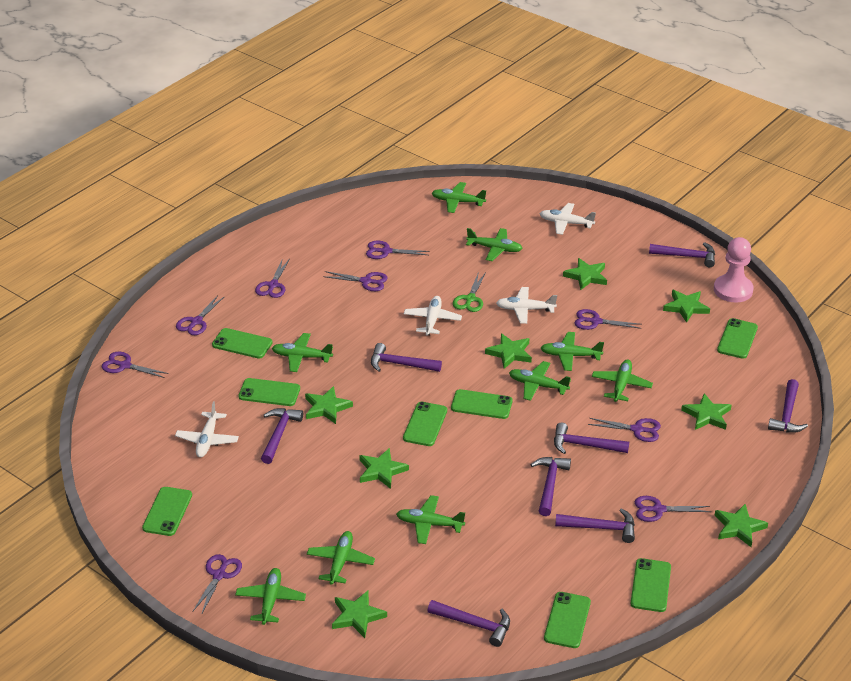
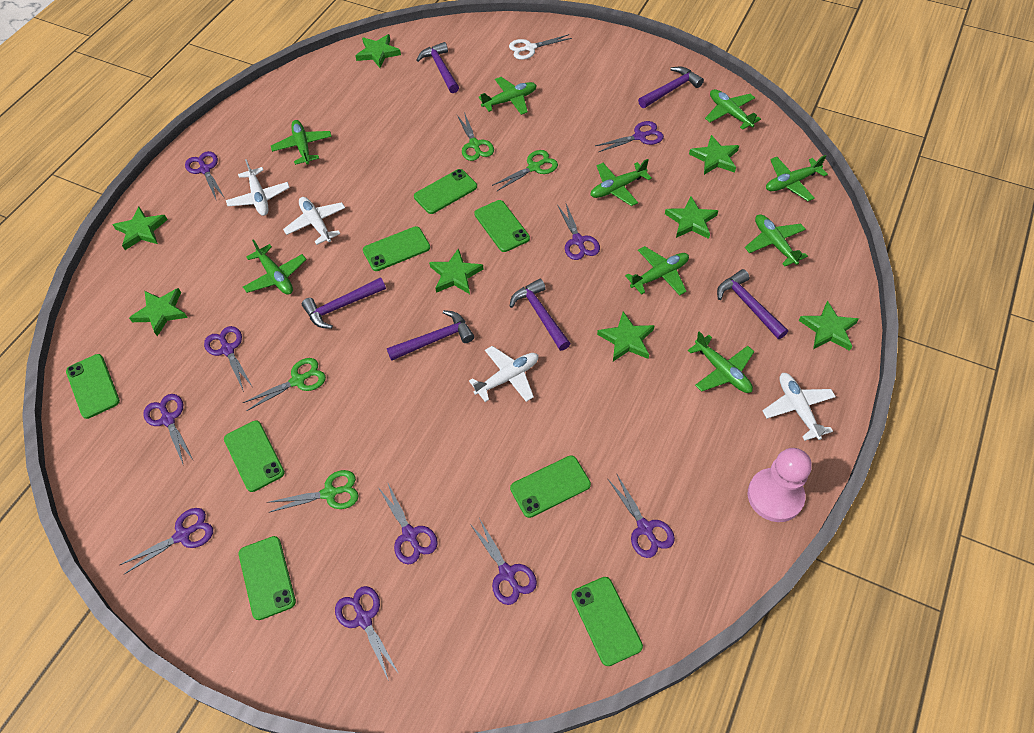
green scissors: [453,272,486,312] = 1 -> [243,358,326,411] [267,470,359,513] [457,112,494,161] [492,150,558,191] = 4
purple hammer: [261,408,303,464] [371,343,442,372] [427,600,510,647] [530,457,571,516] [554,423,629,454] [555,508,635,543] [649,242,715,267] [768,379,808,433] = 8 -> [302,277,386,329] [387,310,474,361] [416,42,459,93] [510,279,571,351] [638,67,704,108] [717,269,788,339] = 6
purple scissors: [102,352,169,378] [176,295,225,335] [193,554,242,615] [255,258,289,298] [323,271,388,291] [366,241,430,259] [575,309,642,330] [588,418,661,442] [635,496,711,522] = 9 -> [120,508,213,574] [143,394,194,466] [185,151,224,199] [204,326,252,392] [335,586,399,681] [378,482,438,564] [470,518,537,605] [558,204,600,260] [595,121,664,152] [608,475,675,558] = 10
white scissors: none = 0 -> [509,34,572,60] = 1

